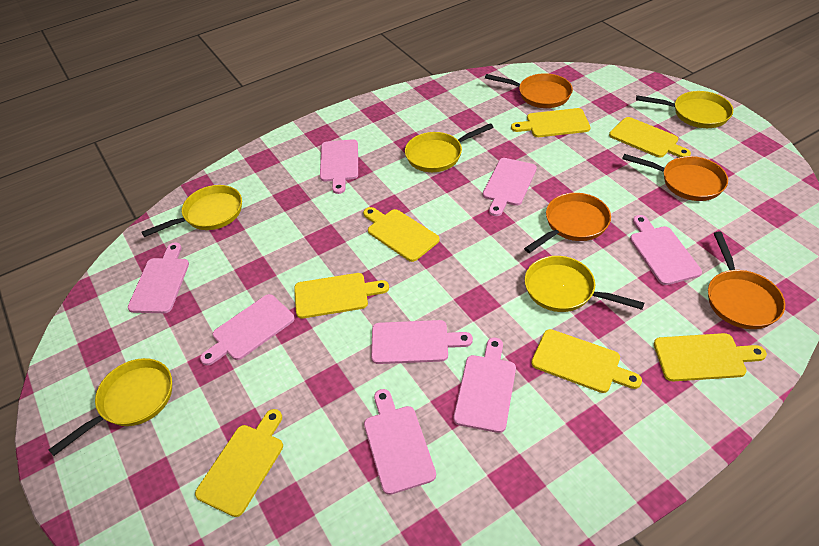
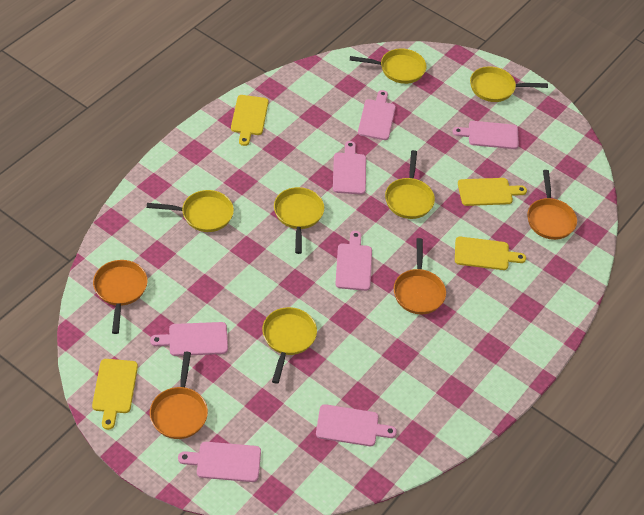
pink cutting board: [128,242,189,313] [200,294,295,366] [320,139,358,194] [364,389,436,495] [371,320,473,364] [454,338,516,433] [483,158,537,216] [630,215,702,285] = 8 -> [150,322,228,356] [178,442,261,482] [316,404,397,446] [333,141,366,195] [335,231,372,291] [358,90,396,140] [452,121,519,149] = 7
yellow cutting board: [195,409,283,517] [294,273,389,319] [363,207,440,262] [511,108,591,137] [531,329,642,393] [609,117,691,158] [654,333,767,381] = 7 -> [92,359,138,430] [231,95,269,146] [455,237,526,270] [458,178,527,206] = 4
yellow pan: [49,358,172,456] [141,185,242,237] [405,123,494,172] [525,256,644,312] [636,91,733,128] = 5 -> [147,190,234,232] [262,307,317,384] [274,187,324,254] [350,49,427,84] [385,150,435,219] [470,66,548,102] = 6

